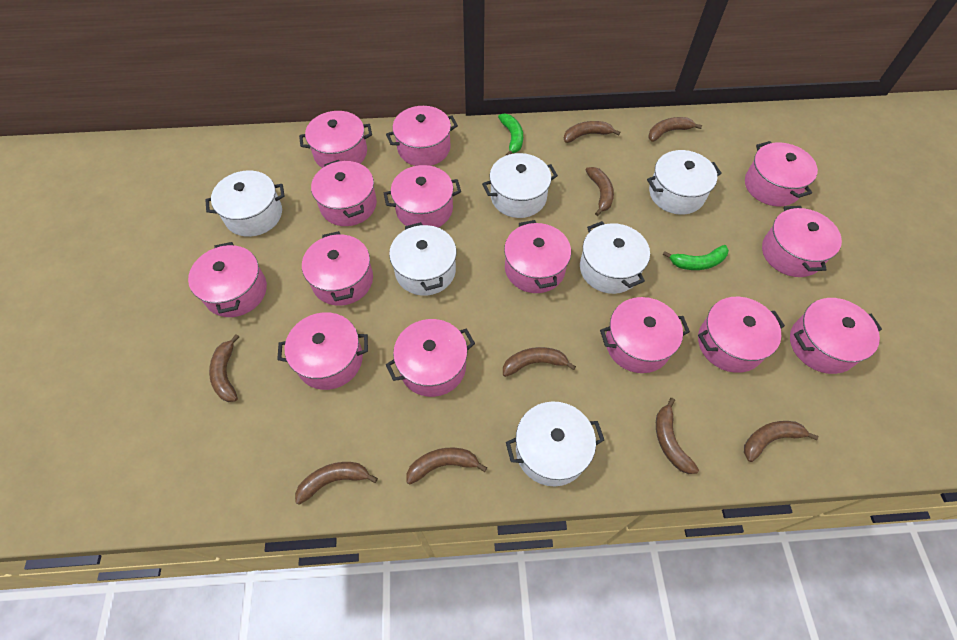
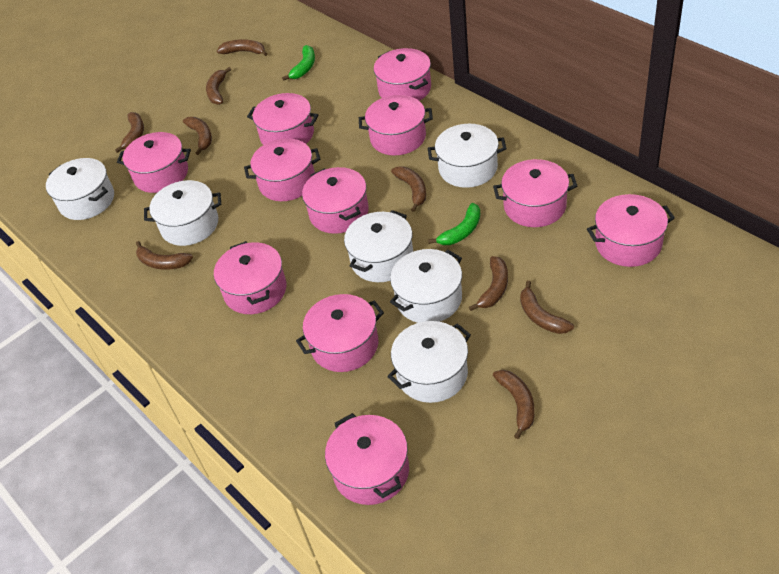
pink pot: [188,242,267,317] [277,312,368,390] [299,111,372,168] [302,231,373,306] [311,160,377,226] [384,165,461,227] [386,106,458,166] [386,319,475,397] [504,220,571,293] [600,297,690,373] [698,297,785,373] [745,141,818,206] [762,206,842,277] [790,298,882,374] = 14 -> [117,132,191,193] [214,241,286,314] [244,138,321,201] [247,93,318,145] [296,294,384,372] [302,167,369,234] [325,413,409,505] [359,95,433,156] [374,48,431,101] [493,159,577,227] [587,194,675,267] = 11

